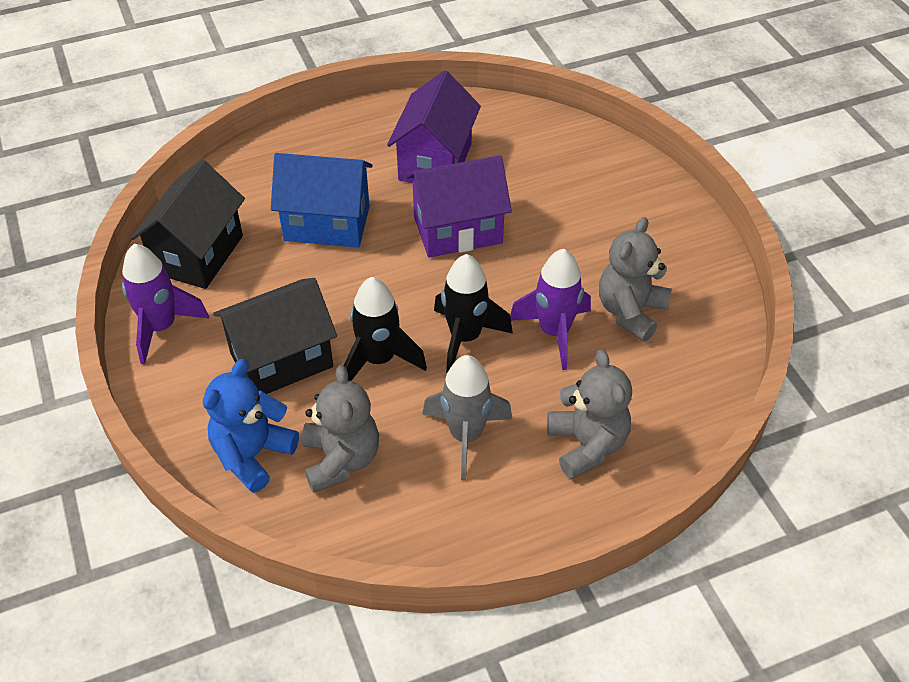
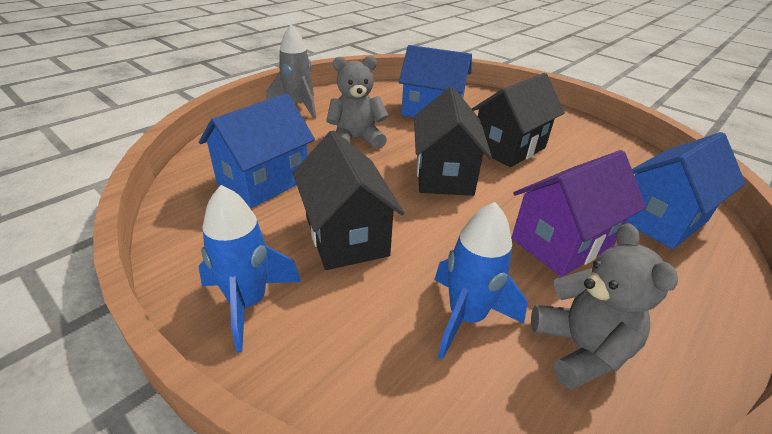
black house: [131,160,245,289] [213,278,337,394] = 2 -> [293,131,405,270] [414,87,492,196] [472,73,565,167] = 3
black rocket: [344,277,427,381] [434,254,513,373] = 2 -> none = 0
blue house: [271,153,373,248] = 1 -> [199,93,315,209] [399,45,472,117] [626,132,745,249] = 3
blue rocket: none = 0 -> [198,185,301,353] [434,202,528,360] = 2
blue teddy bear: [203,359,299,493] = 1 -> none = 0
grey teddy bear: [302,365,379,493] [547,350,632,479] [599,217,672,342] = 3 -> [326,56,389,149] [531,223,678,390] = 2
purple house: [387,71,481,183] [406,155,512,258] = 2 -> [511,150,646,277] = 1
purple rocket: [122,244,209,365] [510,249,591,370] = 2 -> none = 0

